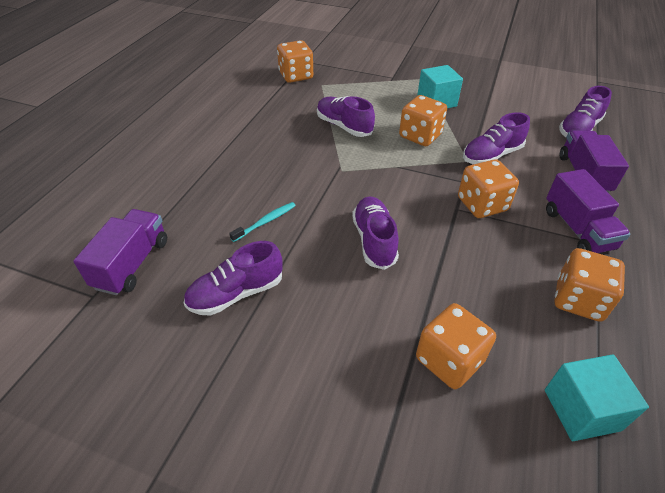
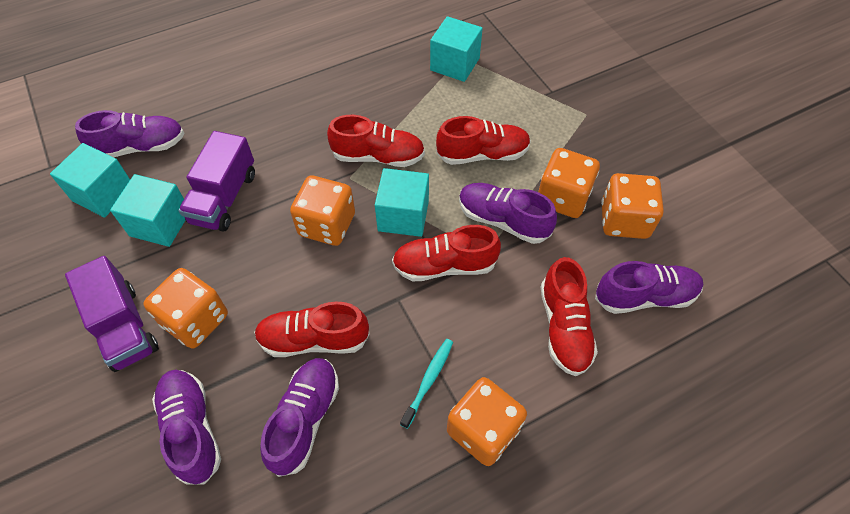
purple truck: [73,209,167,295] [546,169,630,253] [559,130,629,193] = 3 -> [65,256,159,372] [178,131,255,231] = 2
red shoe: none = 0 -> [254,302,370,357] [327,115,425,167] [392,225,501,281] [436,116,531,165] [541,257,598,376] = 5
turquoise cube: [417,65,463,108] [545,354,649,441] = 2 -> [50,143,130,218] [110,174,185,247] [375,168,429,237] [430,16,483,82] = 4

